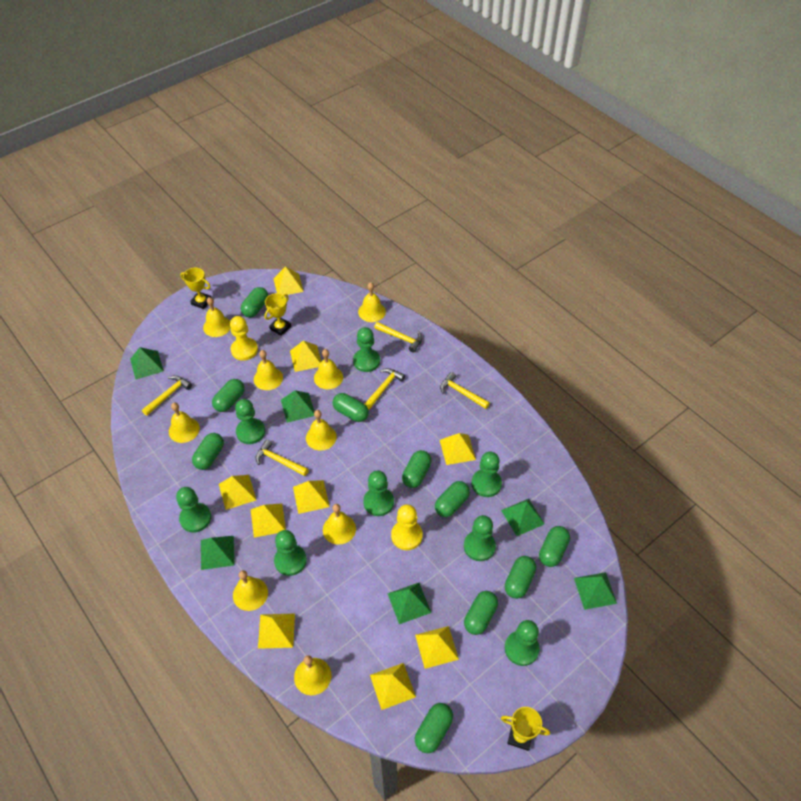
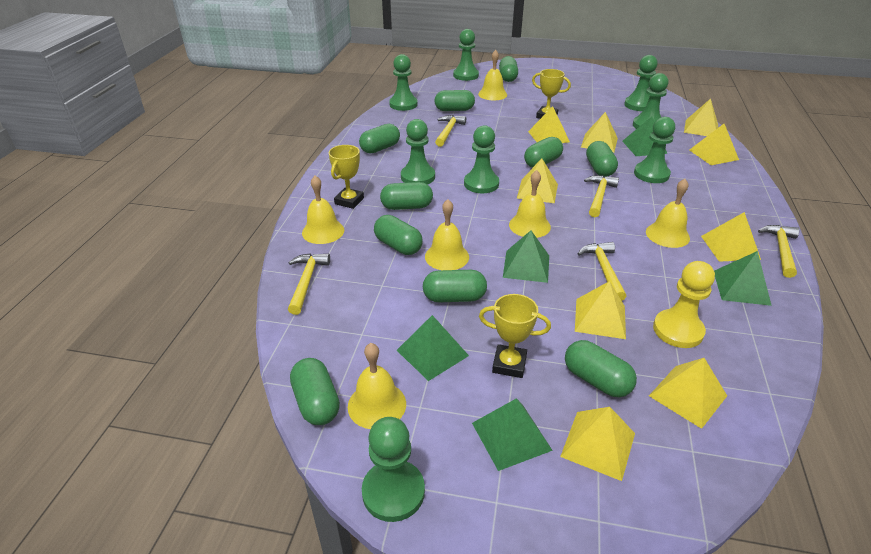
green pyramid: [130,347,164,380] [201,536,234,570] [281,390,314,423] [387,583,431,624] [501,499,544,536] [574,572,617,610] = 6 -> [397,315,469,381] [472,398,553,471] [503,231,549,283] [622,116,667,156] [714,251,772,306] = 5
yellow bell: [169,402,200,443] [203,297,231,337] [233,570,268,611] [254,350,283,390] [294,655,331,695] [306,410,337,451] [314,349,343,389] [323,504,356,545] [358,282,386,322] = 9 -> [302,176,344,244] [348,343,406,429] [425,199,469,270] [478,50,507,100] [509,170,551,238] [646,179,690,248] = 6
yellow pawn: [230,316,258,361] [391,504,423,550] = 2 -> [653,261,715,348] = 1

